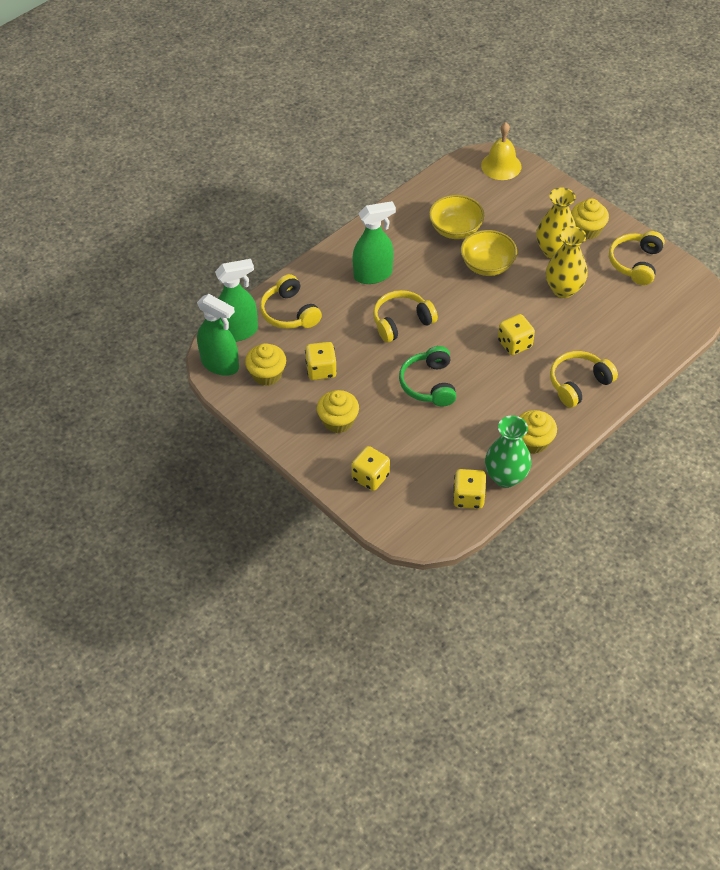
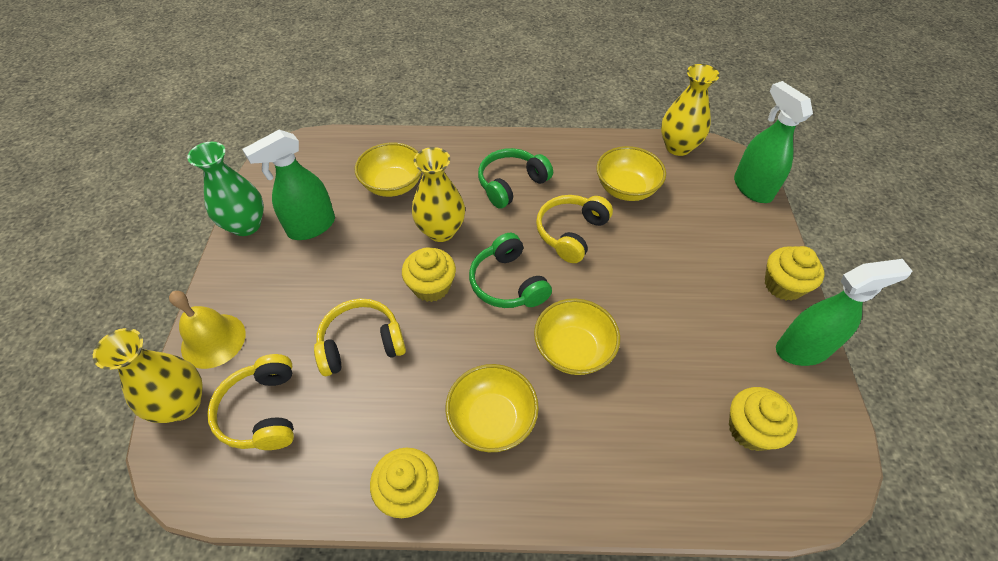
green headphones: [399,346,456,406] = 1 -> [469,233,552,308] [478,148,553,209] = 2
yellow bowl: [429,195,485,239] [461,230,517,276] = 2 -> [355,142,422,197] [445,364,539,452] [534,298,620,375] [597,146,666,201] = 4
yellow dice: [305,342,337,380] [351,446,390,491] [453,469,486,509] [498,314,535,355] = 4 -> none = 0
yellow headphones: [260,274,322,329] [373,290,438,343] [550,351,618,408] [609,231,665,285] = 4 -> [207,354,294,450] [314,299,406,376] [536,195,613,263] = 3
yellow vase: [536,187,576,258] [546,226,588,298] = 2 -> [93,328,203,423] [412,147,465,242] [661,64,720,156] = 3

